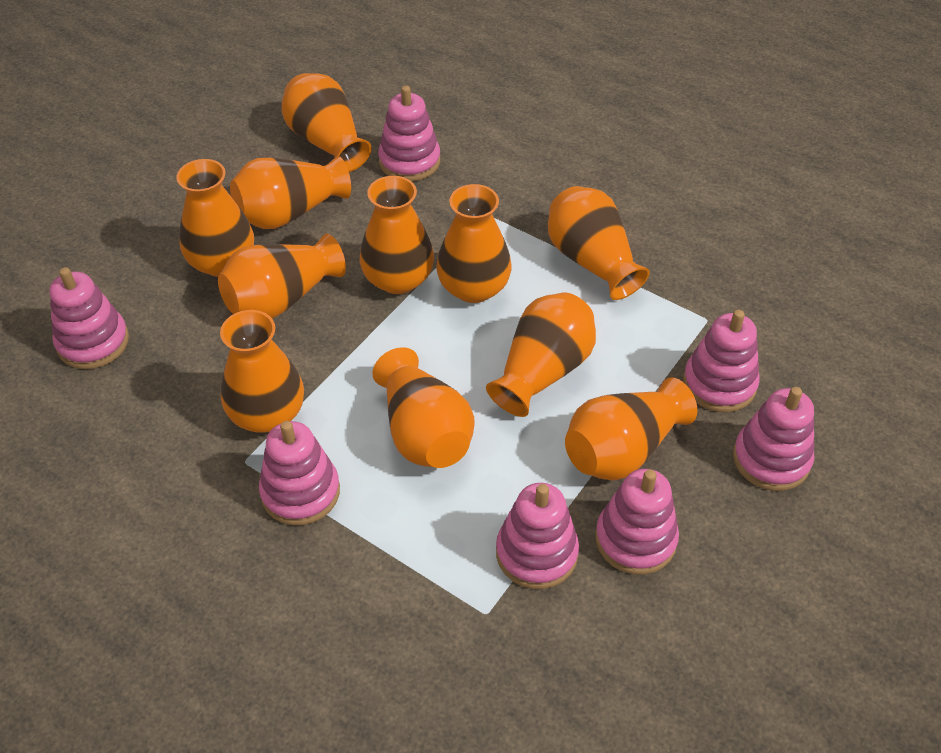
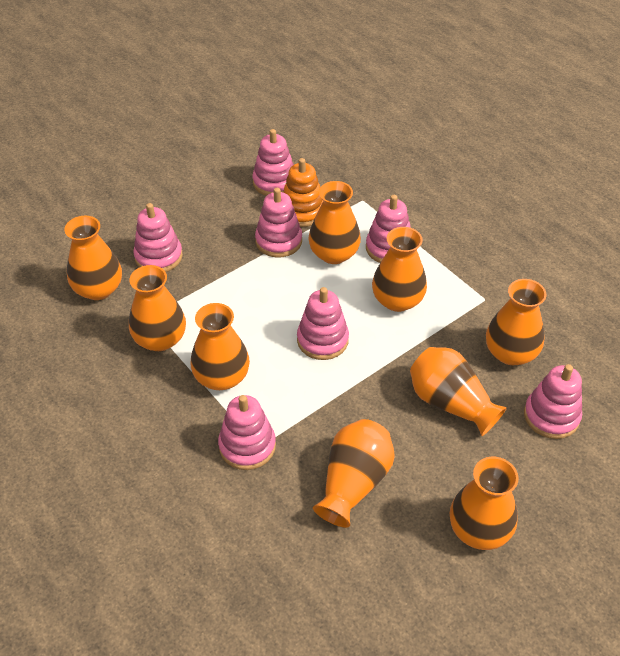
orange stacking toy: none = 0 -> [283,158,323,227] = 1
orange vase: [177,159,254,277] [218,234,346,319] [220,310,304,433] [230,156,351,229] [282,73,372,172] [359,176,434,294] [372,347,475,468] [436,184,512,303] [486,292,596,417] [548,186,650,300] [565,377,697,480] = 11 -> [64,216,122,300] [129,265,186,351] [191,303,250,390] [308,181,361,264] [313,419,395,528] [372,227,427,312] [410,347,507,436] [450,457,518,550] [486,279,547,365] = 9

